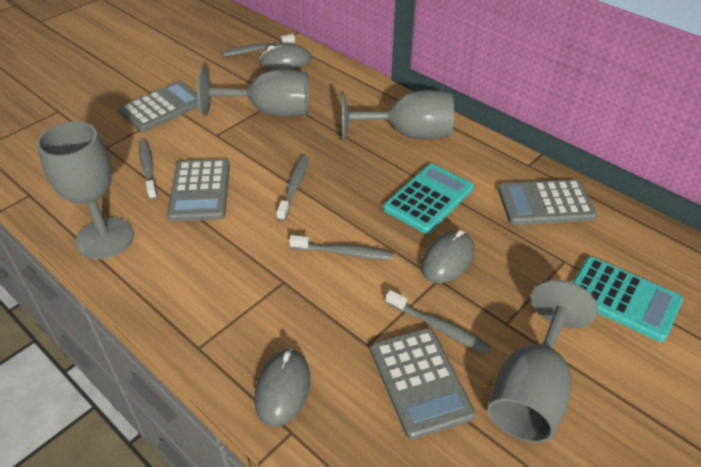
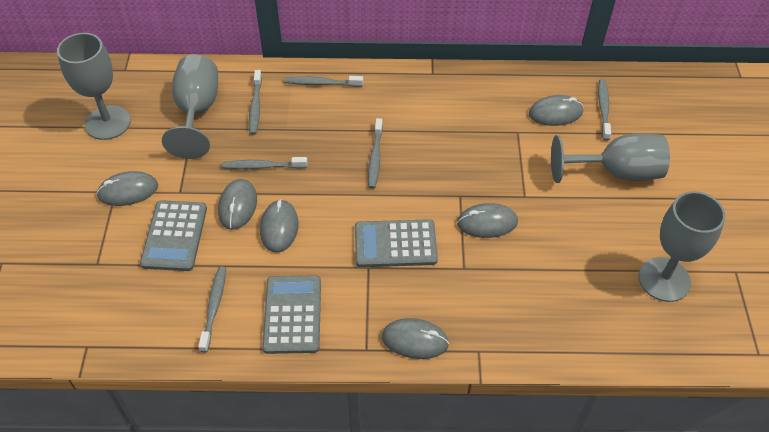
grey calculator: [118,81,199,132] [167,159,230,222] [370,328,475,440] [498,179,597,225] = 4 -> [140,200,207,271] [262,275,321,354] [355,219,438,267] = 3
grey mouse: [254,349,310,427] [259,43,312,70] [421,230,474,283] = 3 -> [96,171,158,206] [218,179,257,230] [260,199,298,253] [382,318,449,359] [457,203,518,238] [529,95,583,126] = 6
grey toothbrush: [139,140,157,200] [222,34,295,57] [277,155,309,221] [289,235,394,260] [385,290,491,354] = 5 -> [198,267,226,352] [222,157,307,169] [249,70,262,135] [284,76,363,87] [368,118,383,189] [598,79,611,141] = 6
turquoise calculator: [383,164,474,234] [572,257,683,342] = 2 -> none = 0

